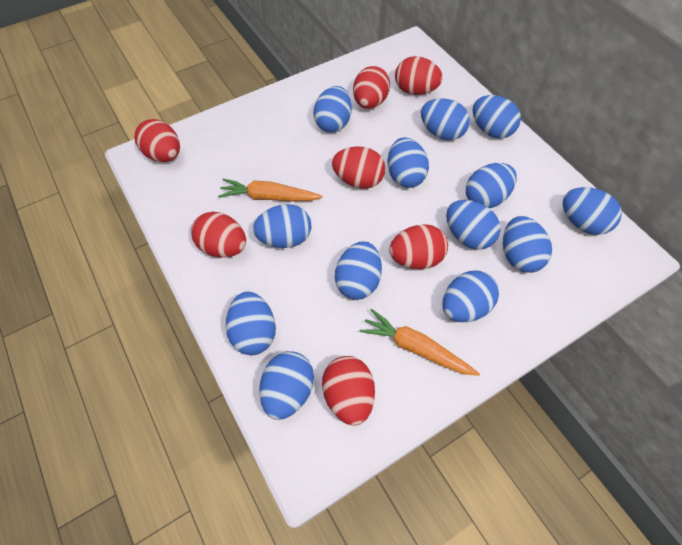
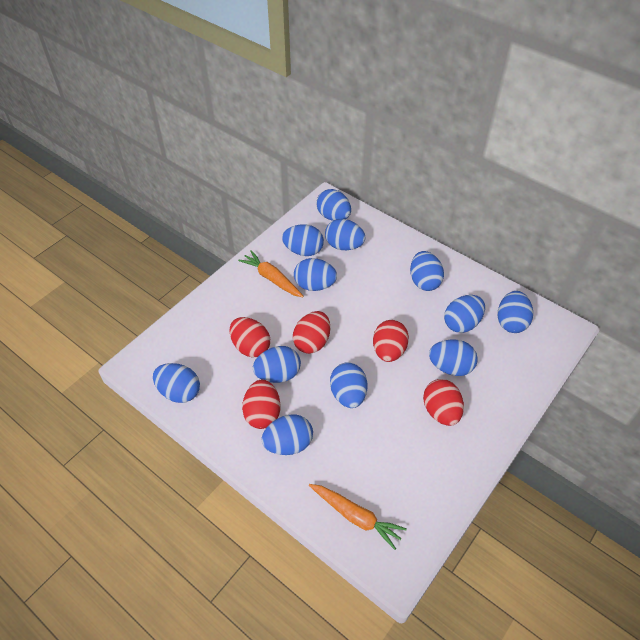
blue egg: [226,291,276,355] [253,204,311,248] [259,351,314,420] [313,86,352,133] [335,241,382,300] [388,137,429,188] [421,98,470,140] [443,270,499,322] [446,200,501,250] [466,163,517,208] [473,95,521,139] [503,216,552,273] [563,187,622,235] = 13 -> [153,363,200,403] [253,346,301,383] [261,414,313,455] [282,224,324,256] [294,258,337,291] [316,189,351,221] [325,219,366,250] [330,362,367,408] [410,251,444,291] [429,339,478,376] [444,295,485,333] [497,291,533,333] = 12
red egg: [134,119,180,162] [191,212,246,258] [322,356,375,426] [332,146,385,189] [353,66,390,109] [389,224,448,269] [395,56,443,95] = 7 -> [230,317,270,358] [242,379,280,429] [293,311,330,354] [373,320,409,362] [423,379,464,426] = 5

